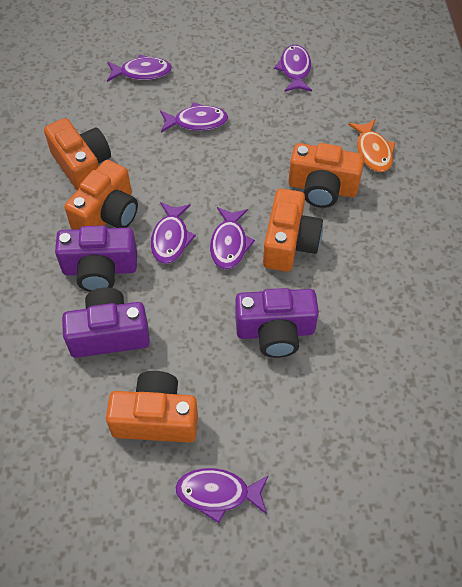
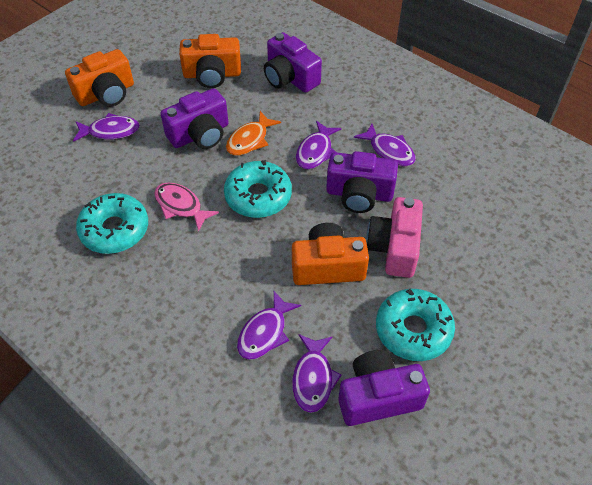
orange camera: [44,118,111,190] [64,160,138,229] [106,371,198,443] [263,188,323,272] [288,143,364,208] = 5 -> [65,49,134,107] [179,34,241,88] [292,223,369,285] = 3
pink camera: none = 0 -> [366,197,423,278] = 1
pink fish: none = 0 -> [154,182,219,232] = 1
purple camera: [55,225,137,292] [62,287,150,358] [235,288,319,358] = 3 -> [160,88,229,149] [264,32,322,93] [326,151,398,213] [338,350,430,426] = 4
purple fish: [107,54,172,82] [151,202,196,264] [160,102,228,133] [175,468,269,523] [210,207,255,270] [274,45,312,92] = 6 -> [73,113,140,142] [237,291,301,360] [292,334,342,413] [296,121,341,169] [354,124,416,166] = 5
turquoise donut: none = 0 -> [76,193,148,254] [224,160,292,218] [376,289,455,361] = 3

